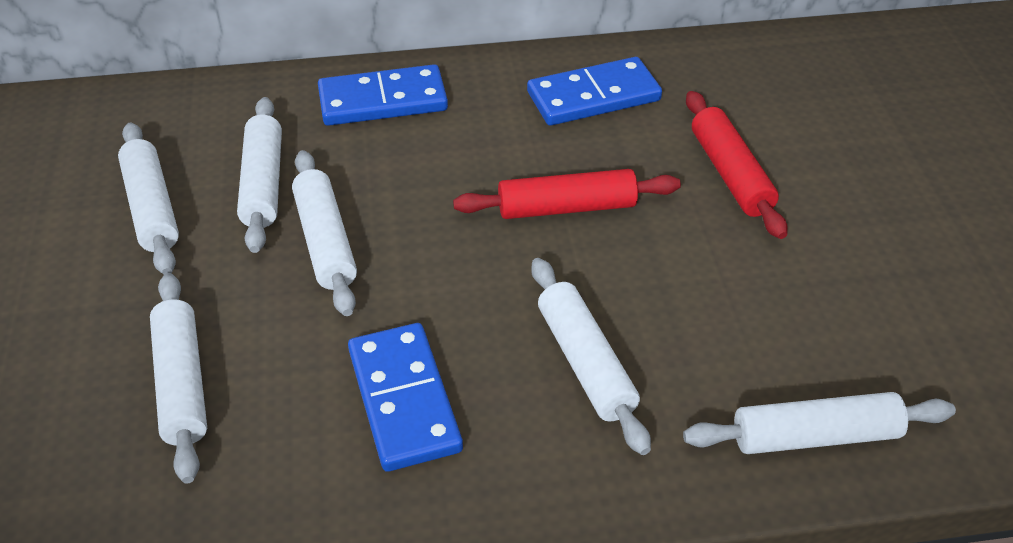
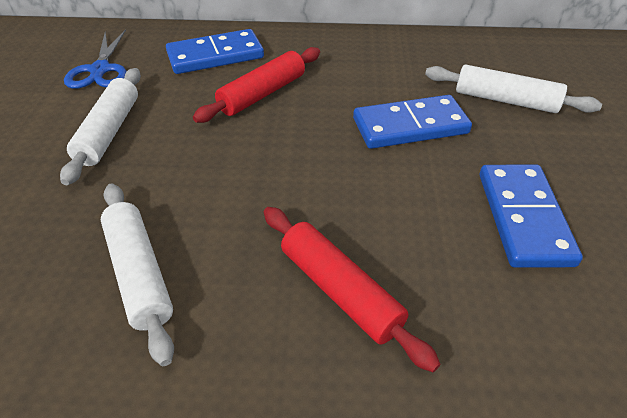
blue scissors: none = 0 -> [64,29,127,89] = 1
white rolling pin: [118,123,179,275] [150,273,207,483] [237,97,282,253] [292,150,357,316] [531,258,651,455] [683,392,956,454] = 6 -> [60,68,141,185] [101,184,174,366] [425,65,602,113] = 3

